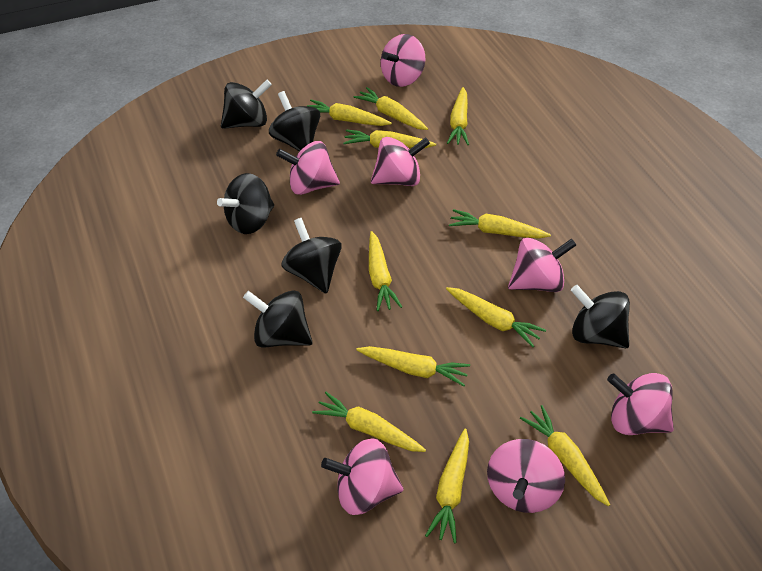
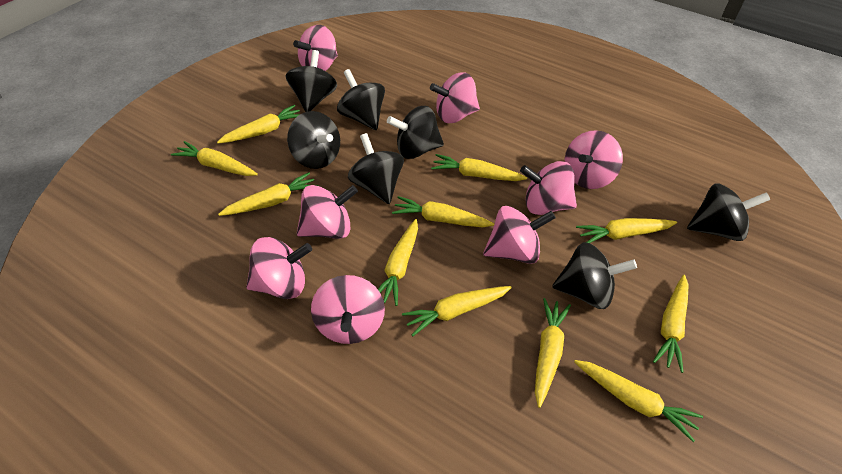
black spinning top: [217,173,274,234] [221,80,272,129] [243,290,312,348] [269,91,320,152] [281,218,342,294] [571,285,630,348] = 6 -> [286,50,337,112] [287,111,340,169] [337,69,385,130] [348,133,404,204] [387,106,444,159] [552,242,637,309] [687,184,770,241] = 7
pink spinning top: [276,141,340,195] [321,438,403,515] [371,137,430,186] [381,34,425,87] [487,439,565,513] [508,238,576,292] [607,373,674,435] = 7 -> [246,237,312,299] [293,25,338,71] [297,185,358,239] [311,275,385,344] [430,72,480,123] [483,206,556,264] [520,161,577,215] [565,130,623,189] = 8

